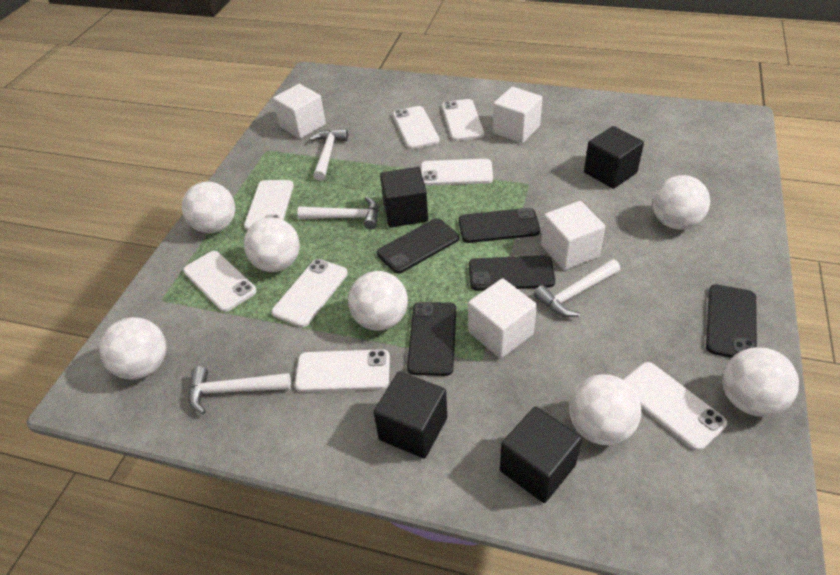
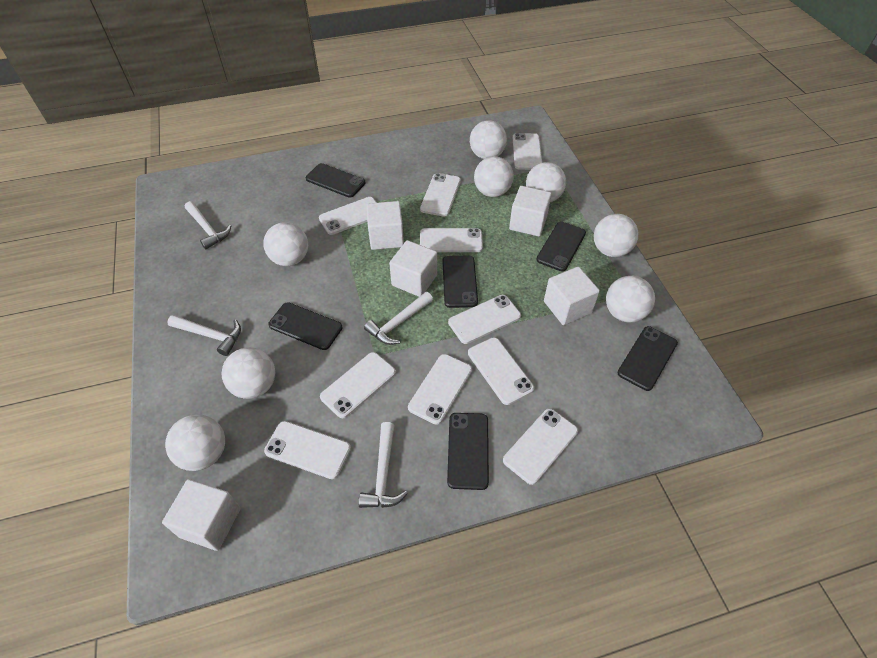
black cube: [373,371,447,459] [380,167,428,227] [500,406,582,503] [584,126,644,189] = 4 -> none = 0
black phone: [377,218,459,274] [407,302,456,376] [459,208,540,243] [469,255,555,291] [706,285,757,358] = 5 -> [268,302,342,350] [306,163,365,198] [442,255,478,308] [447,413,489,490] [536,222,586,271] [617,326,678,391] = 6
white ball: [99,317,166,380] [182,182,235,233] [244,217,300,272] [348,271,408,331] [569,374,642,445] [653,175,710,229] [722,347,799,417] = 7 -> [165,414,225,471] [221,347,276,399] [263,222,308,266] [470,120,507,159] [474,156,514,197] [526,162,566,202] [594,214,638,257] [606,276,655,322] = 8
white cube: [273,84,326,139] [468,278,537,359] [493,87,542,143] [541,201,605,270] = 4 -> [162,479,240,551] [366,201,404,250] [389,240,437,297] [509,186,552,237] [544,267,600,325] = 5
white phone: [183,251,257,312] [244,180,294,231] [272,259,348,327] [295,349,390,392] [393,106,439,149] [421,159,493,186] [442,99,484,141] [623,362,727,451] = 8 -> [264,421,351,479] [319,197,377,235] [320,352,396,418] [408,354,472,425] [420,173,461,217] [420,228,483,252] [448,295,521,344] [468,337,534,405] [503,409,578,485] [513,133,542,170] = 10

